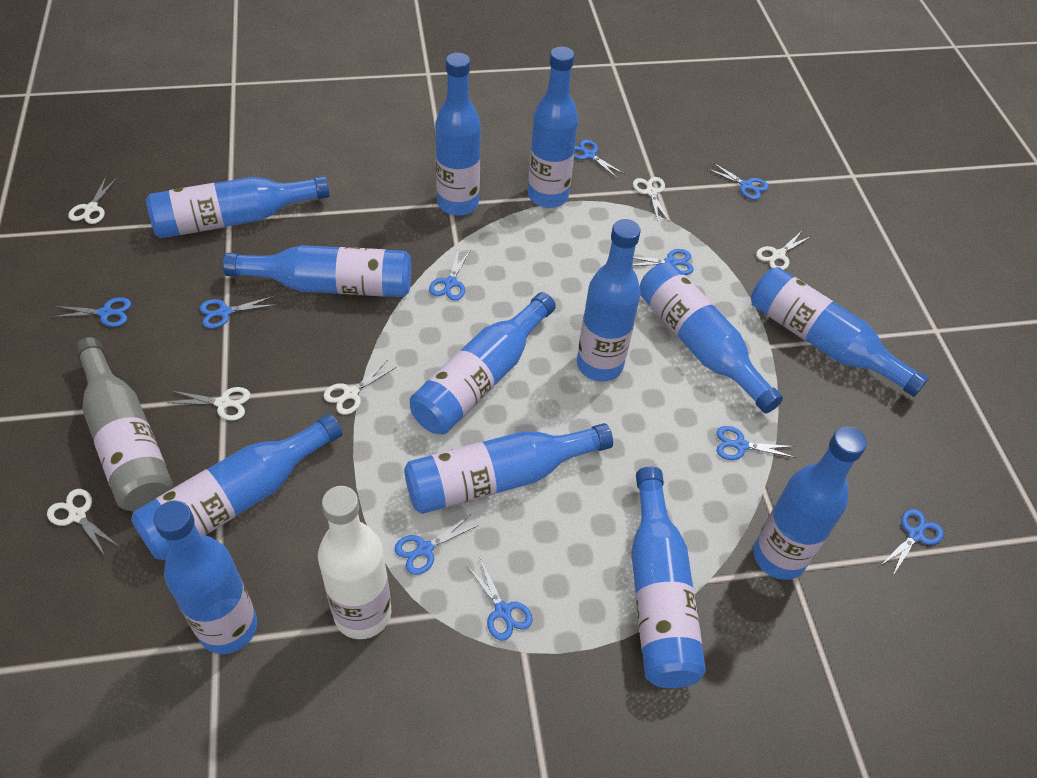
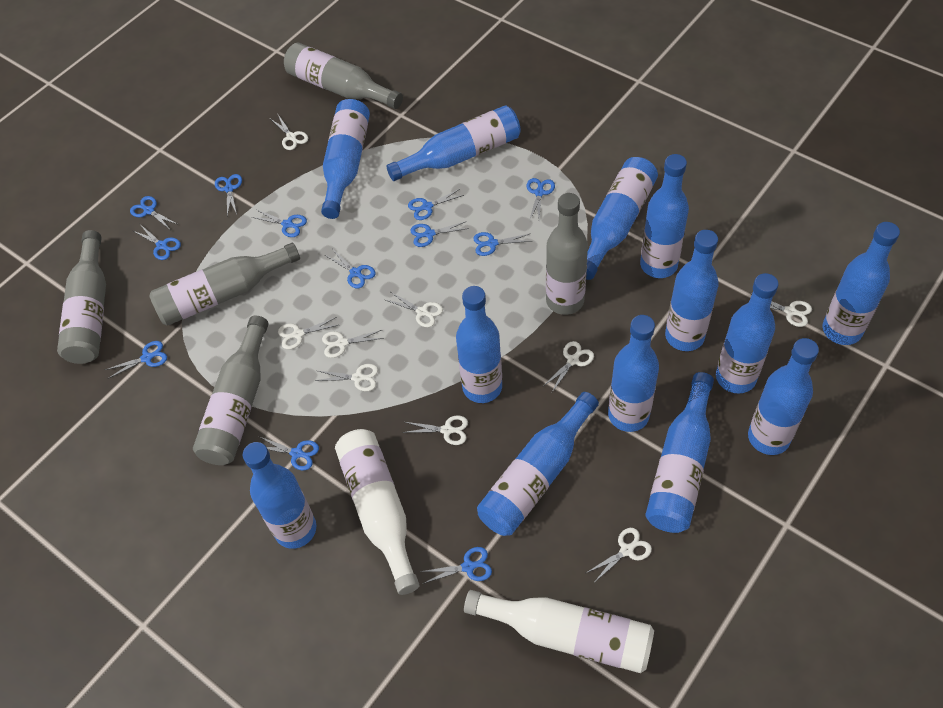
blue scissors: [52,297,131,327] [200,296,275,329] [394,514,479,575] [429,248,470,300] [467,558,533,641] [574,139,625,178] [633,249,694,275] [706,162,769,200] [717,426,796,460] [881,509,944,575] = 10 -> [105,341,167,379] [130,196,177,229] [132,225,181,260] [215,174,242,216] [252,210,307,237] [260,437,319,471] [325,250,376,288] [408,189,464,220] [410,221,469,247] [420,547,492,584] [473,232,531,256] [527,178,555,221] = 12
grey bottle: [75,337,173,511] = 1 -> [57,230,106,364] [149,243,300,326] [193,316,269,465] [284,43,403,109] [546,193,588,315] = 5
white bottle: [318,486,391,639] = 1 -> [335,429,419,595] [464,590,654,673] = 2
white scissors: [47,489,118,555] [68,177,117,224] [167,387,250,421] [324,361,396,415] [633,177,669,221] [756,231,812,270] = 6 -> [271,113,308,150] [278,317,338,350] [315,364,378,392] [322,330,384,358] [386,292,443,328] [402,415,468,445] [543,341,594,392] [586,528,652,582] [747,293,812,327] = 9

